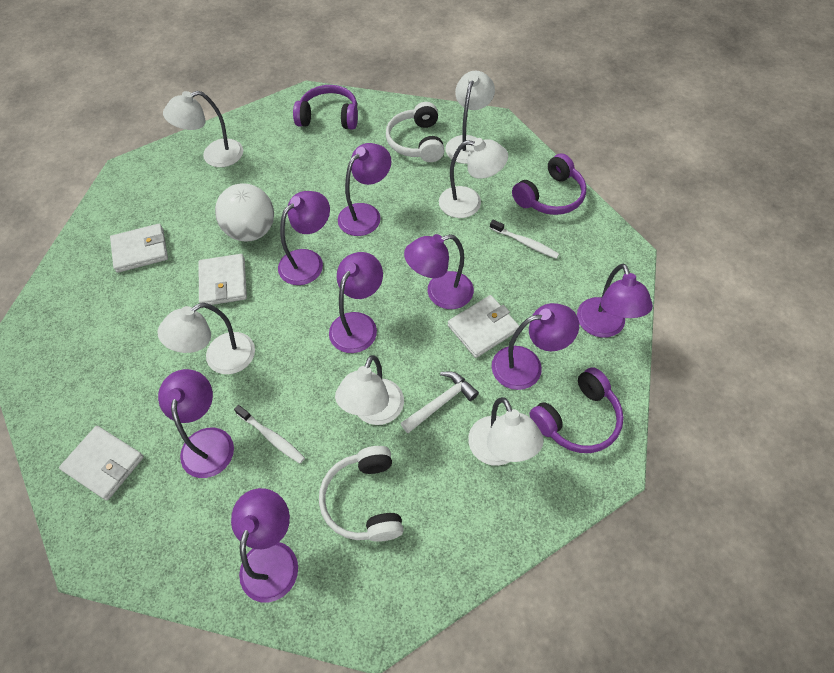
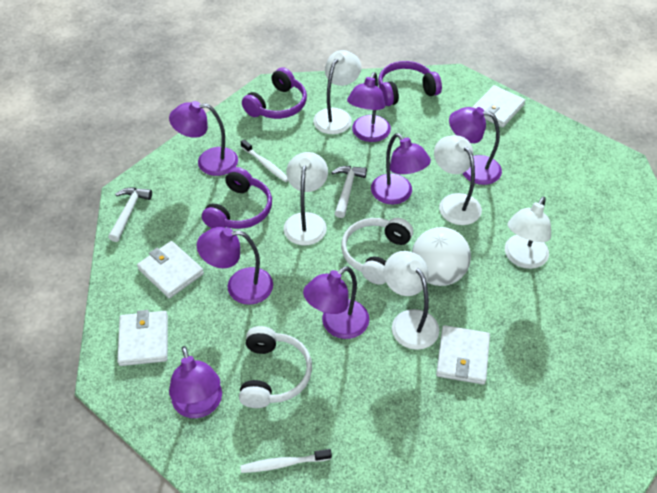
purple lamp: [158,369,234,478] [231,488,298,603] [278,191,330,285] [329,252,383,353] [338,143,391,236] [404,234,474,309] [492,303,579,390] [577,264,653,338] = 8 -> [169,101,238,176] [169,346,222,418] [197,227,273,305] [303,266,369,339] [347,72,391,142] [371,133,431,204] [449,107,502,185] = 7
white hammer: [401,372,479,433] = 1 -> [108,188,152,242] [331,166,367,218] = 2
white lamp: [158,303,255,374] [163,91,243,167] [335,355,404,425] [439,138,508,218] [445,71,495,164] [468,397,544,466] = 6 -> [284,152,328,245] [313,50,361,134] [384,251,439,350] [434,135,482,225] [505,197,551,269] = 5

